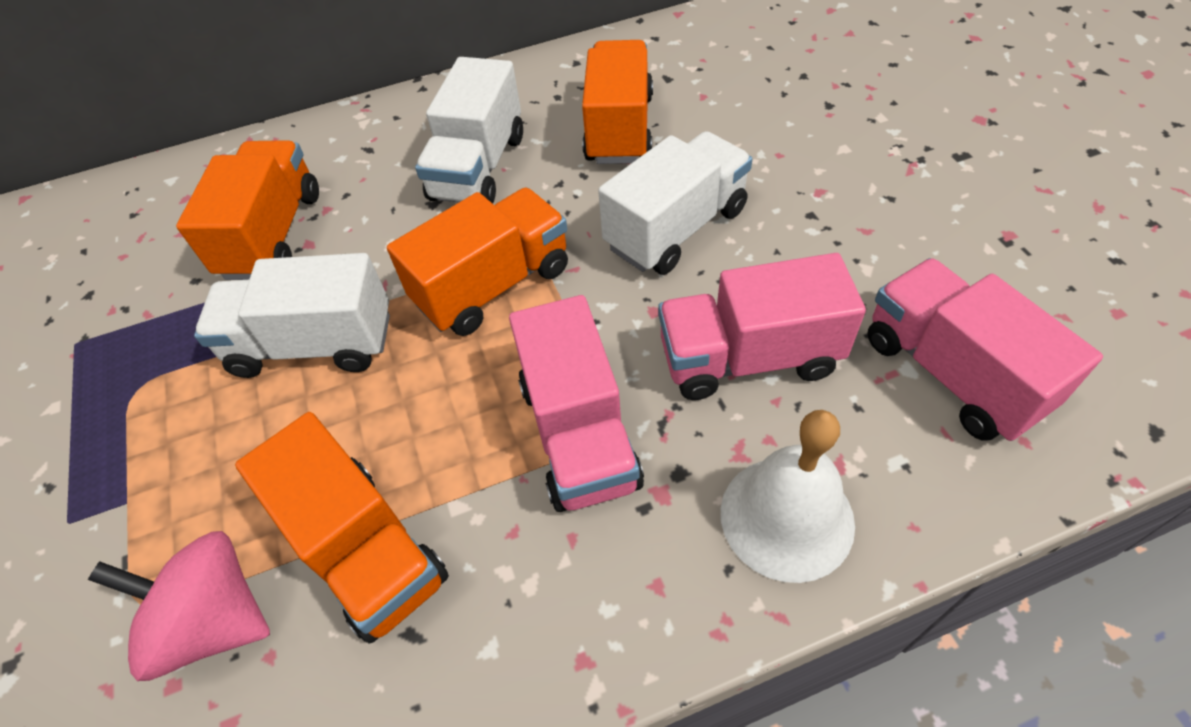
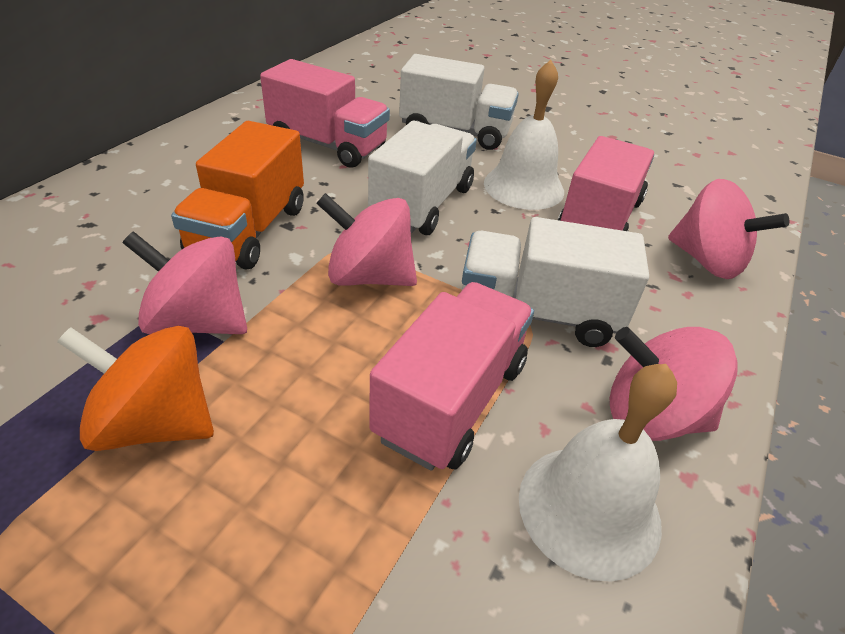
orange spinning top: none = 0 -> [57,326,214,451] = 1
orange truck: [176,140,319,280] [235,412,449,644] [387,188,568,336] [582,40,653,164] = 4 -> [171,121,304,269] = 1
pink spinning top: [88,531,270,681] = 1 -> [122,231,247,335] [316,193,417,286] [610,327,738,441] [668,179,789,279] = 4
white bell: [721,410,855,583] = 1 -> [484,60,564,210] [519,364,677,582] = 2

